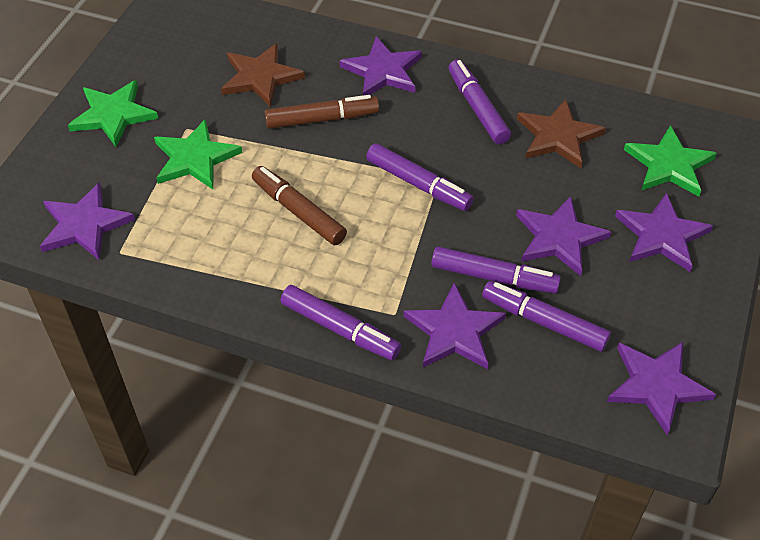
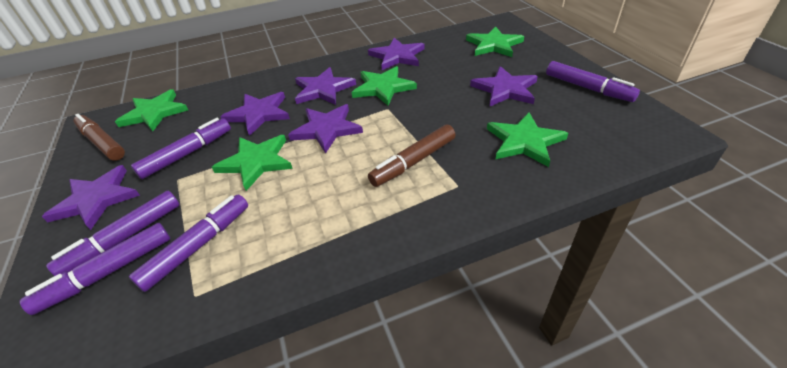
brown star: [221,43,305,107] [517,99,606,168] = 2 -> none = 0
green star: [68,80,158,147] [154,119,243,189] [624,125,717,197] = 3 -> [115,89,188,131] [212,135,293,191] [352,66,417,106] [466,27,524,57] [487,113,568,167] = 5

